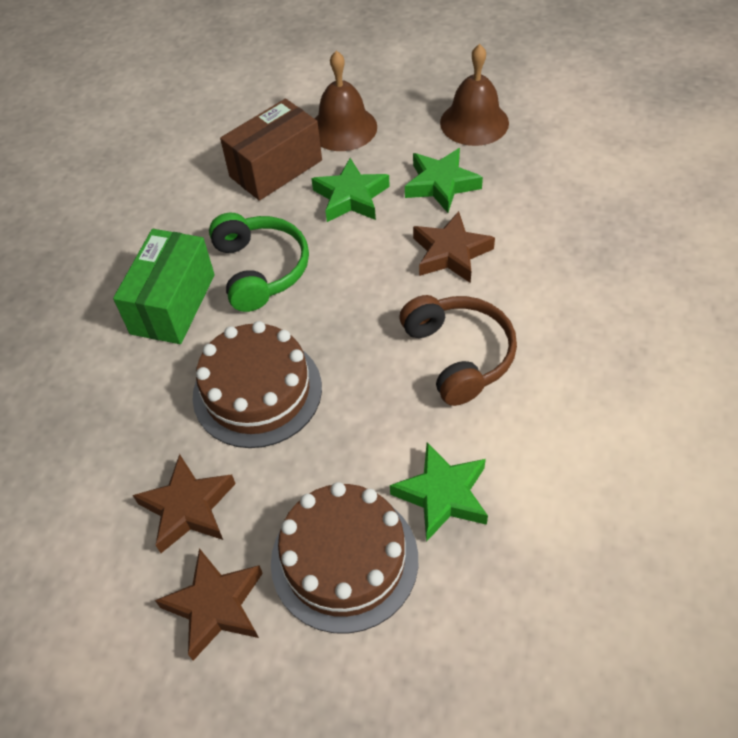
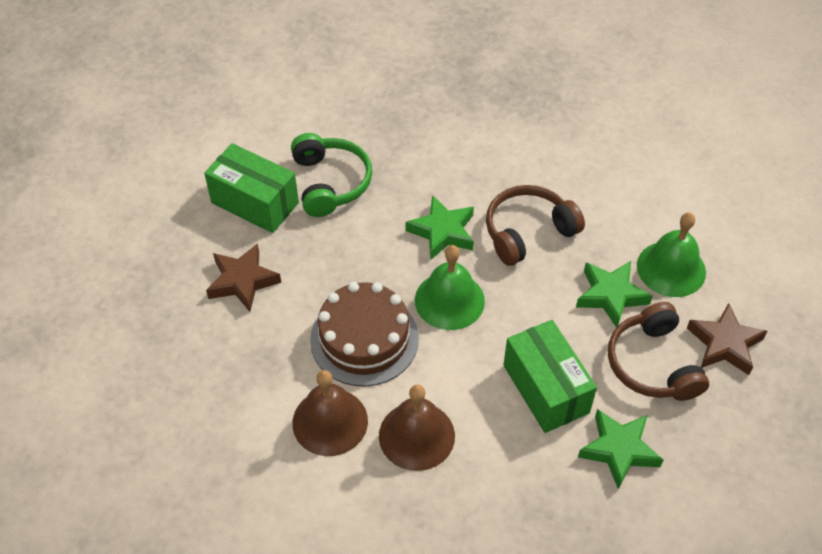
brown box: [220,99,322,201] = 1 -> none = 0
brown cake: [192,321,322,448] [271,482,418,634] = 2 -> [310,282,419,386] = 1
brown headphones: [400,295,517,406] = 1 -> [486,185,585,266] [608,302,709,401] = 2
brown star: [133,454,236,553] [155,548,263,661] [413,211,495,283] = 3 -> [206,244,281,312] [687,303,768,375] = 2
green bell: none = 0 -> [415,245,485,330] [637,212,706,297] = 2
green box: [113,229,215,344] = 1 -> [204,143,299,233] [503,320,597,433] = 2

